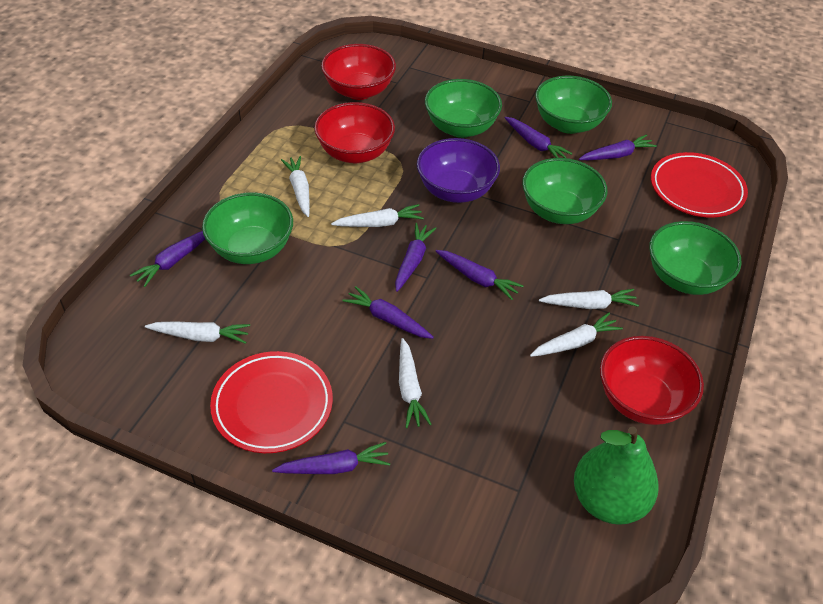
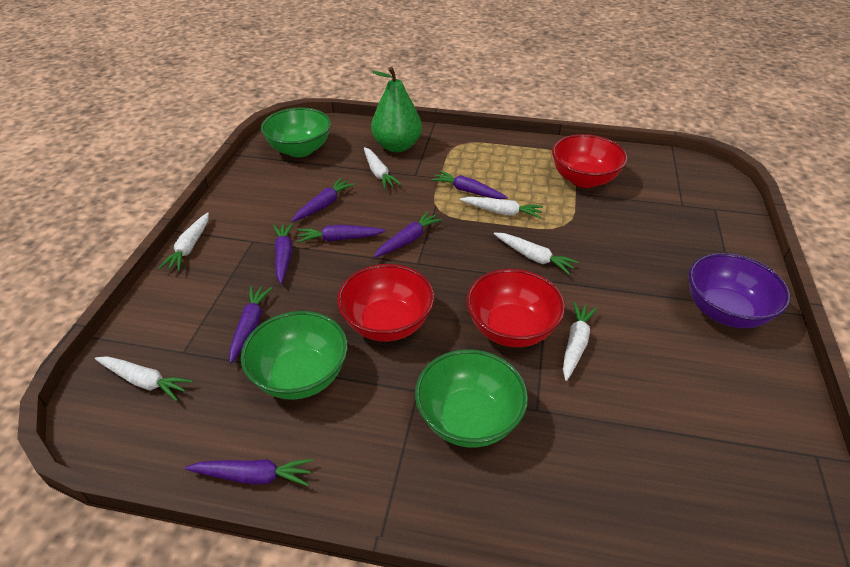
green bowl: [202,192,293,264] [425,79,502,138] [522,158,608,224] [535,76,612,134] [649,221,742,295] = 5 -> [241,311,348,400] [261,107,331,157] [415,349,528,448] = 3
red plate: [210,351,333,453] [651,152,748,218] = 2 -> none = 0

